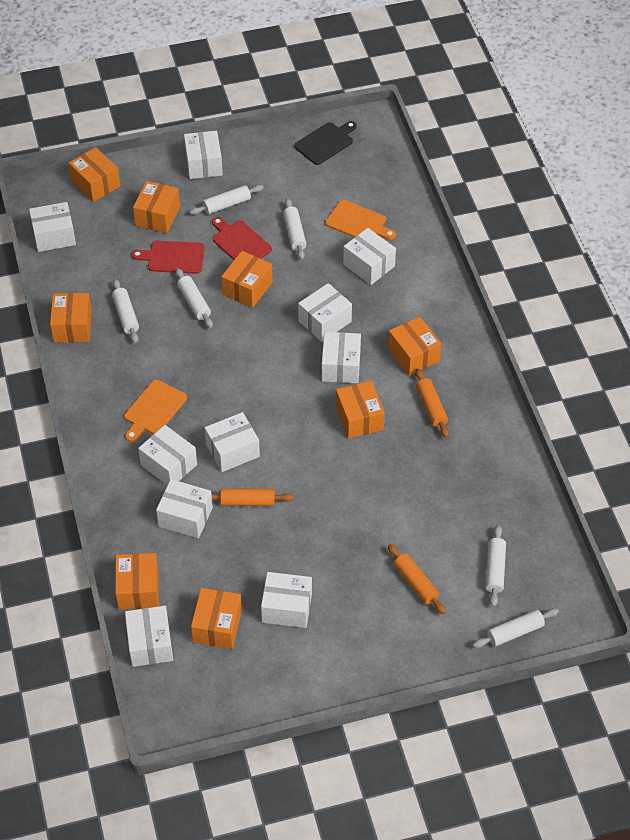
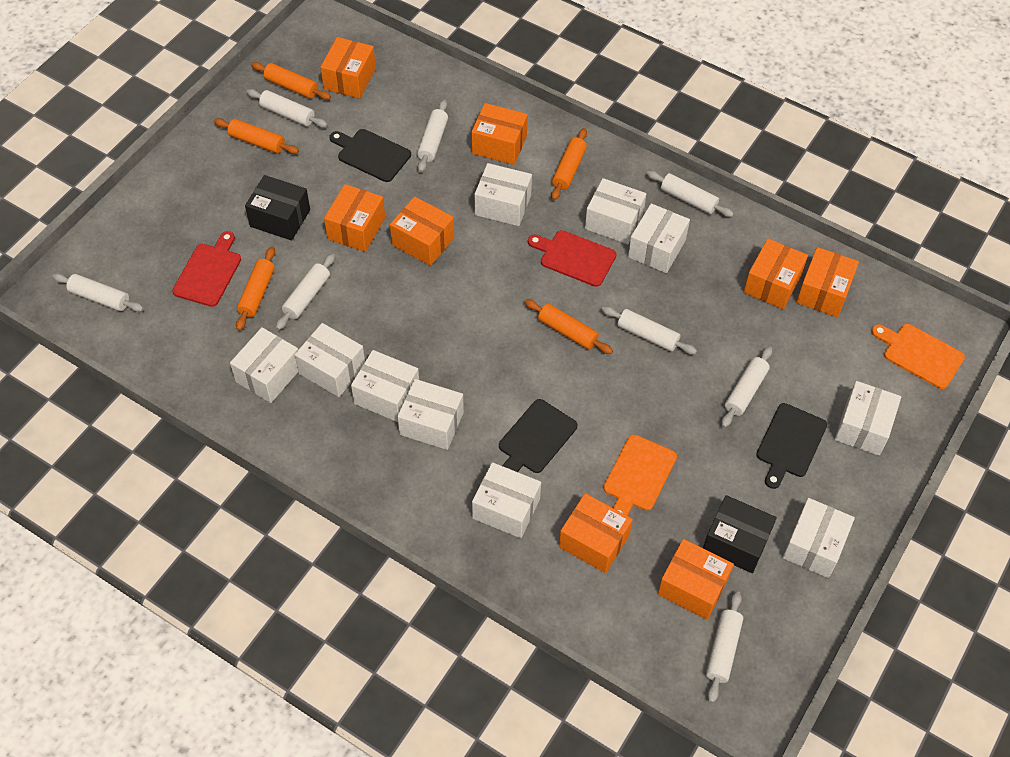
black box: none = 0 -> [245,175,310,240] [703,495,777,573] = 2
black cutting board: [294,121,357,165] = 1 -> [330,129,411,182] [499,399,577,473] [756,403,827,489] = 3
orange rolling pin: [212,488,293,506] [388,544,446,614] [415,368,449,438] = 3 -> [214,118,299,154] [236,247,275,331] [251,62,331,100] [524,299,613,354] [551,128,587,200] = 5
white rolling pin: [112,279,139,343] [176,268,213,328] [190,185,264,215] [283,198,306,260] [473,608,559,648] [486,525,506,607] = 6 -> [52,273,144,312] [247,89,328,128] [276,253,335,330] [417,99,448,172] [602,306,697,354] [647,171,734,217] [706,591,743,703] [721,346,772,427] = 8

